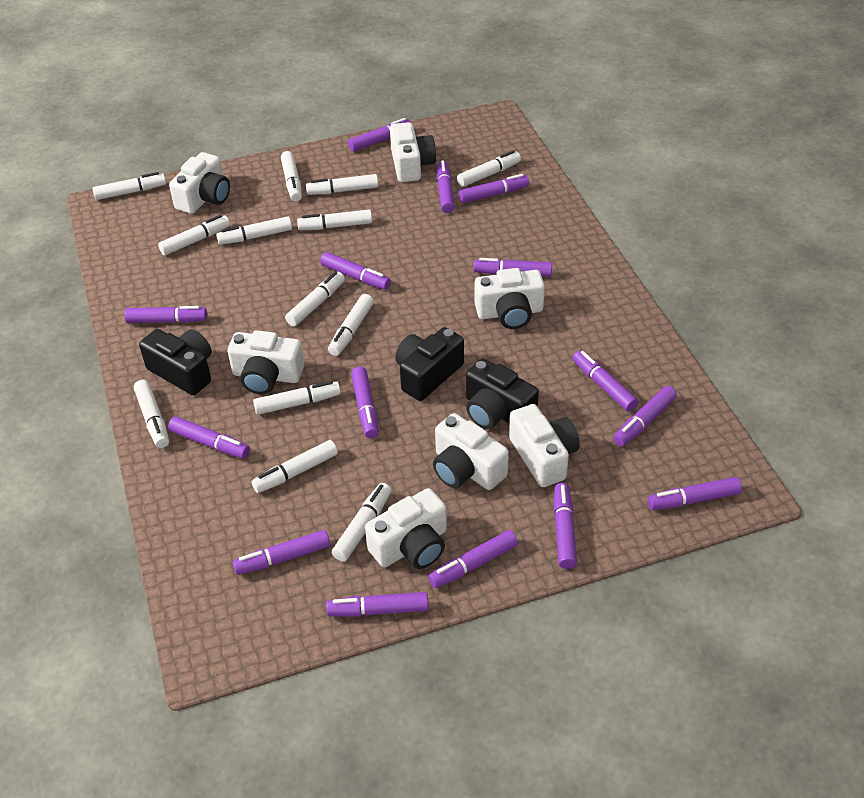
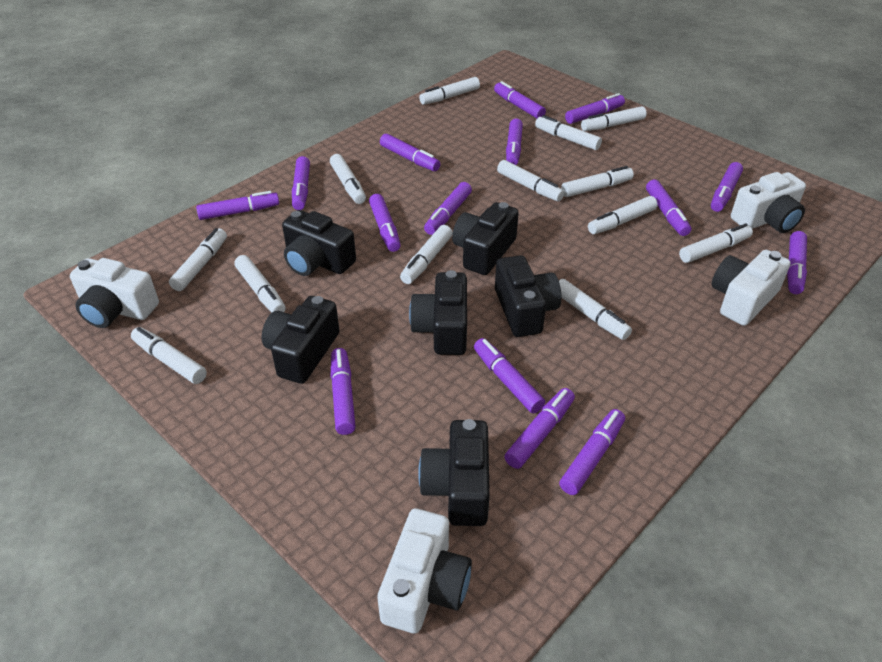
black camera: [139,329,212,395] [395,327,464,401] [466,358,539,429] = 3 -> [262,296,339,384] [282,210,356,276] [409,270,467,355] [418,419,490,526] [452,202,519,275] [495,255,561,337] = 6
white camera: [169,152,230,214] [228,330,304,394] [365,488,447,569] [390,122,436,182] [433,413,509,490] [475,268,545,329] [509,404,580,487] = 7 -> [70,258,159,328] [377,509,472,634] [712,250,791,326] [731,172,806,233] = 4

